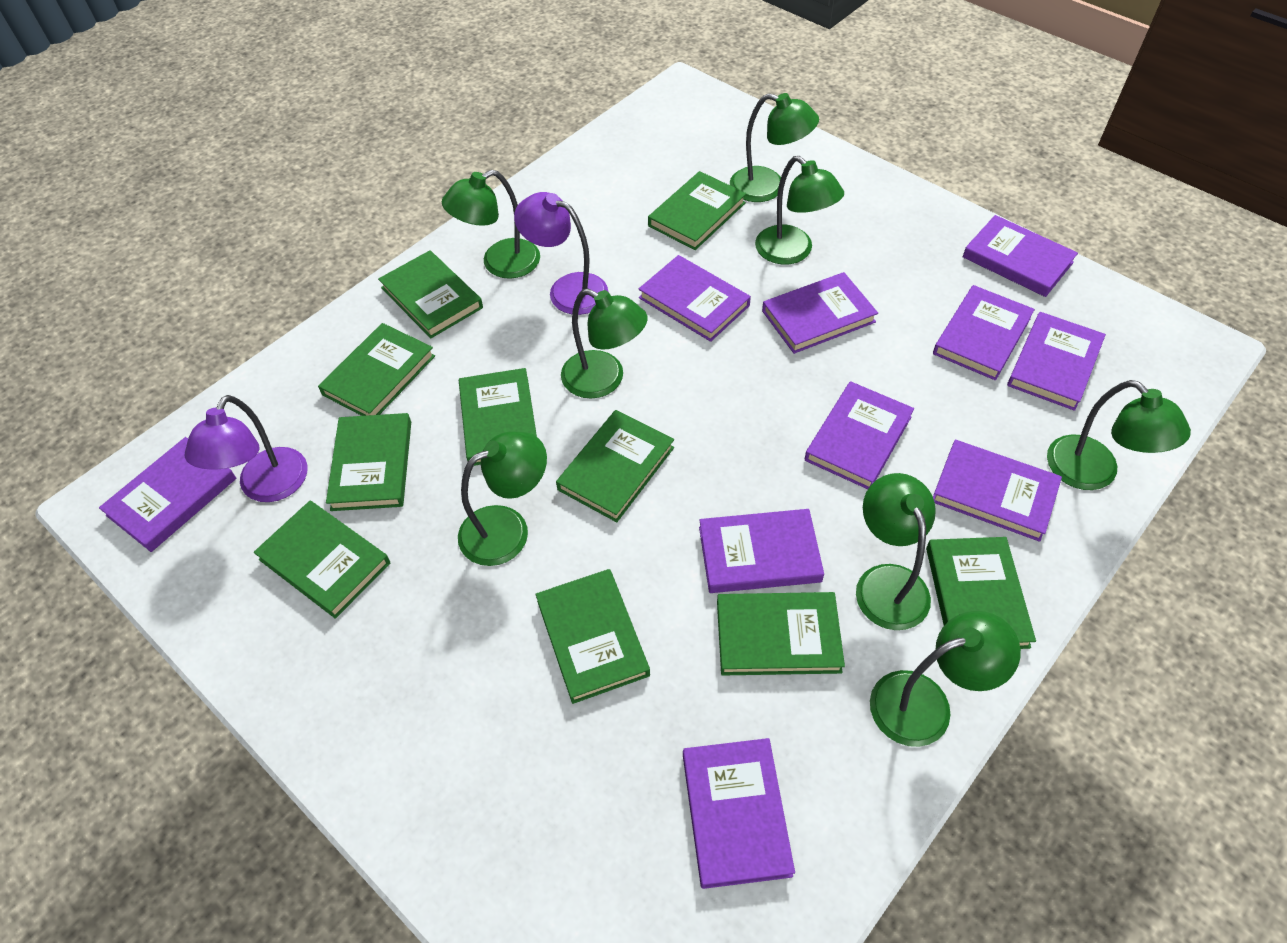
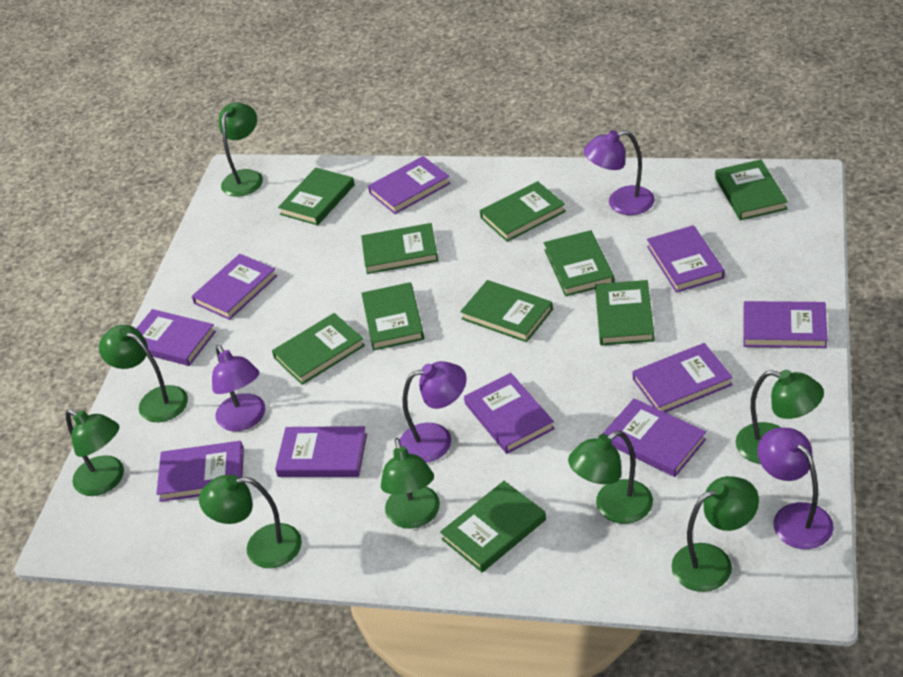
purple lamp: [185,395,307,502] [514,192,608,315] = 2 -> [212,345,265,431] [400,361,467,463] [584,130,655,215] [757,428,834,549] = 4

